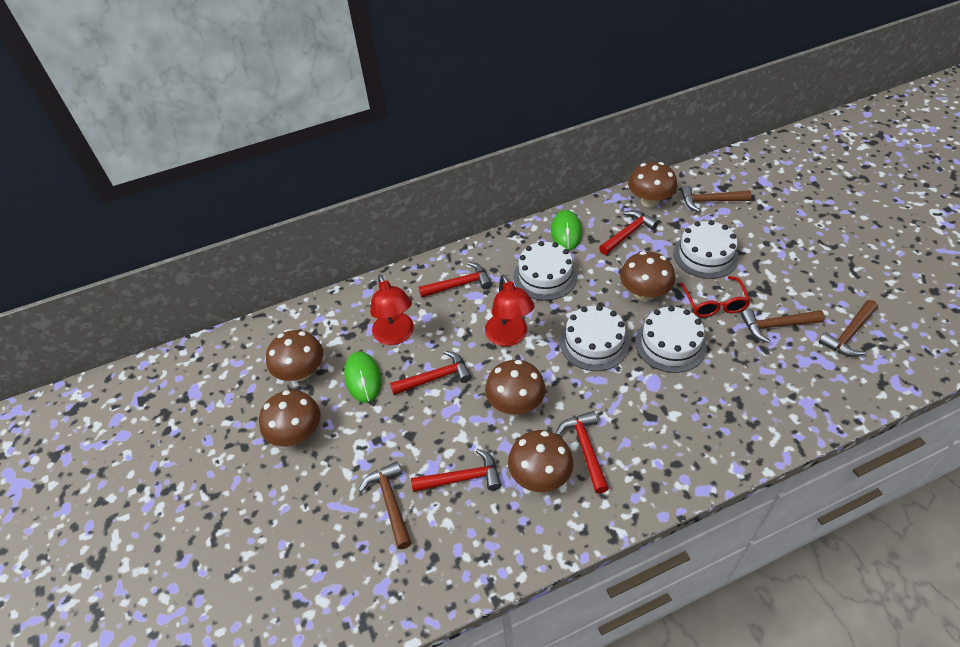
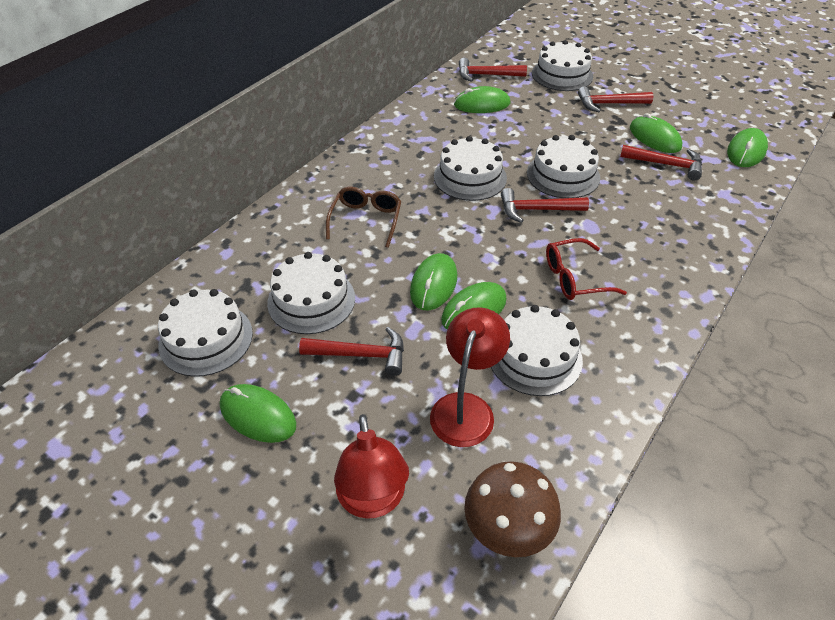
brown glasses: none = 0 -> [326,187,401,248] = 1
brown hammer: [359,461,412,549] [681,185,751,212] [741,309,825,343] [818,300,878,357] = 4 -> none = 0
brown mushroom: [259,390,321,447] [266,330,323,381] [485,360,546,415] [508,430,573,492] [620,251,675,301] [628,162,677,207] = 6 -> [464,461,561,557] = 1
green mouse: [344,351,382,403] [551,210,582,250] = 2 -> [220,384,296,443] [410,253,457,311] [441,282,507,329] [454,86,510,113] [630,113,682,153] [727,128,768,167] = 6
white cake: [513,241,577,301] [560,305,629,371] [635,306,707,373] [673,220,739,279] = 4 -> [158,289,253,377] [267,252,355,334] [434,136,507,201] [491,305,583,396] [527,135,600,198] [532,40,593,91] = 6

